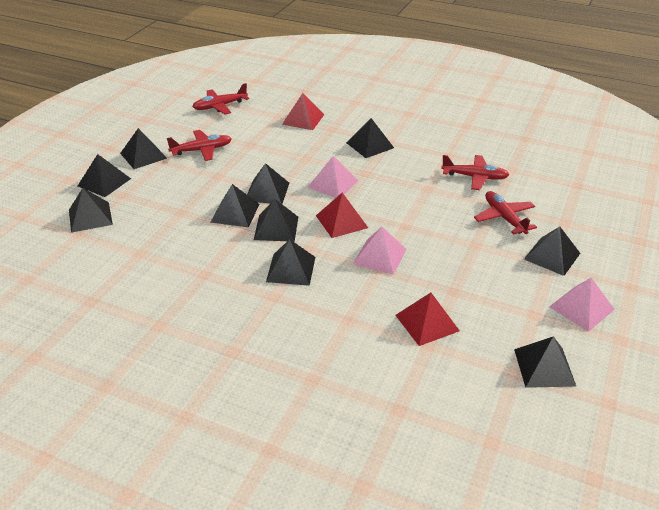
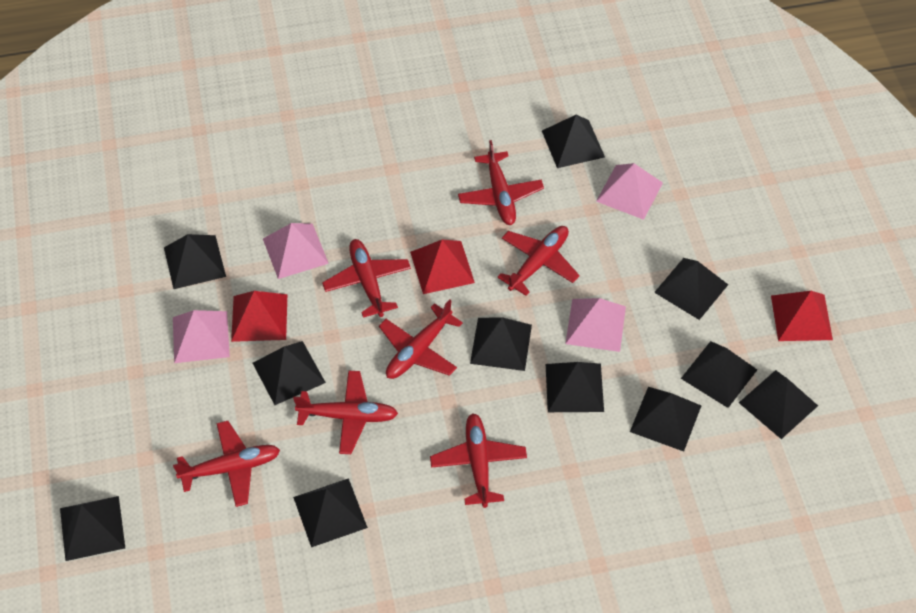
black pyramid: [69,188,113,233] [78,154,131,197] [120,128,167,169] [210,184,259,227] [247,163,289,204] [254,199,298,242] [266,239,315,286] [346,118,394,158] [514,336,577,388] [524,227,580,276] = 10 -> [60,496,125,561] [164,234,226,289] [253,341,326,405] [293,478,368,548] [470,317,532,371] [542,115,605,168] [546,362,604,412] [630,387,702,451] [654,258,728,320] [681,341,757,408] [739,370,818,439] = 11
pink pyramid: [307,156,358,198] [353,227,407,275] [549,278,615,332] = 3 -> [173,310,230,363] [263,223,329,279] [565,298,626,352] [596,163,663,220] = 4
red plane: [167,130,232,161] [192,83,249,114] [441,155,509,190] [474,191,537,234] = 4 -> [173,421,280,507] [293,371,398,454] [322,239,411,317] [379,300,463,379] [430,413,527,508] [458,140,544,225] [497,226,580,296] = 7

